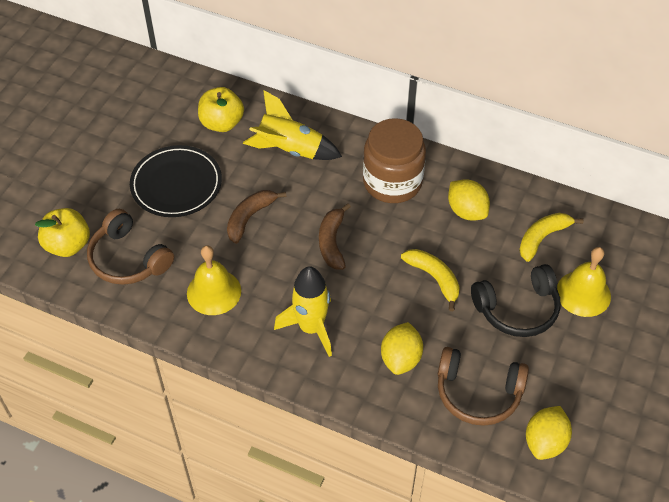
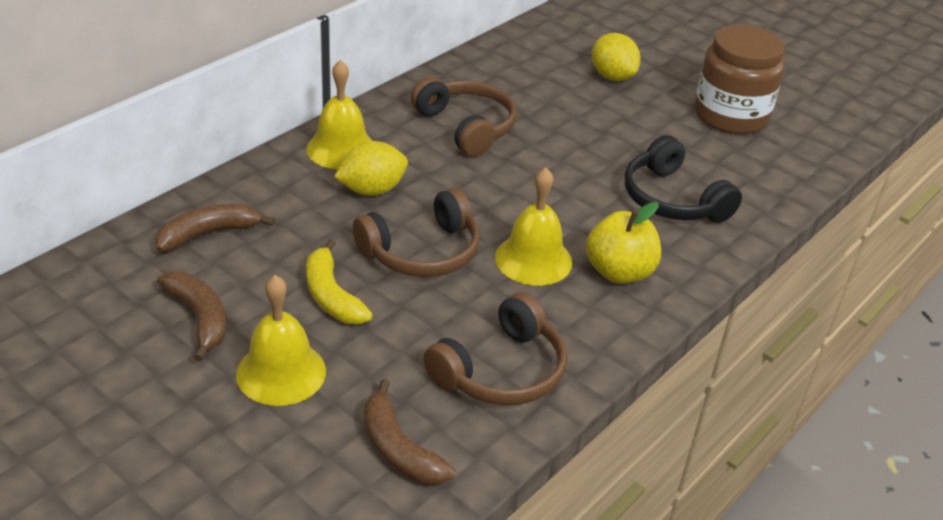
black plate: [130,145,222,217] = 1 -> none = 0
brown banana: [227,190,286,244] [319,203,351,270] = 2 -> [155,204,275,252] [157,271,226,362] [364,379,455,485] = 3
brown headphones: [87,209,174,285] [438,347,529,426] = 2 -> [353,188,480,277] [411,77,516,156] [424,292,567,405] = 3
yellow apple: [35,208,90,257] [198,87,244,132] = 2 -> [586,202,661,284] = 1
yellow banana: [401,249,460,311] [519,213,584,262] = 2 -> [306,239,373,324] = 1
yellow bell: [187,245,241,315] [557,247,611,317] = 2 -> [236,275,326,406] [306,60,372,169] [495,168,572,286] = 3
yellow lemon: [381,322,423,375] [448,179,490,221] [526,406,572,460] = 3 -> [334,141,408,196] [592,33,641,81] = 2
yellow rocket: [243,90,342,160] [274,266,332,357] = 2 -> none = 0

